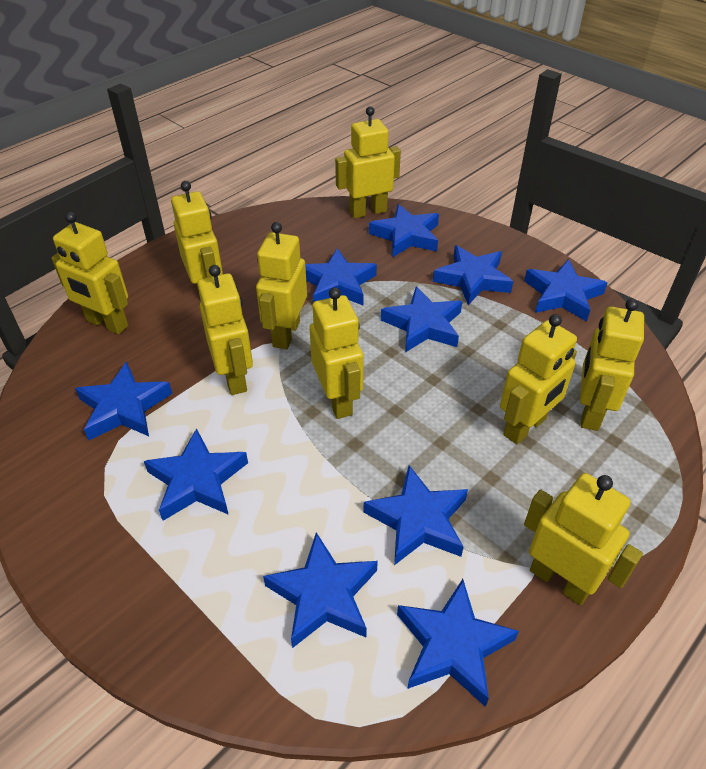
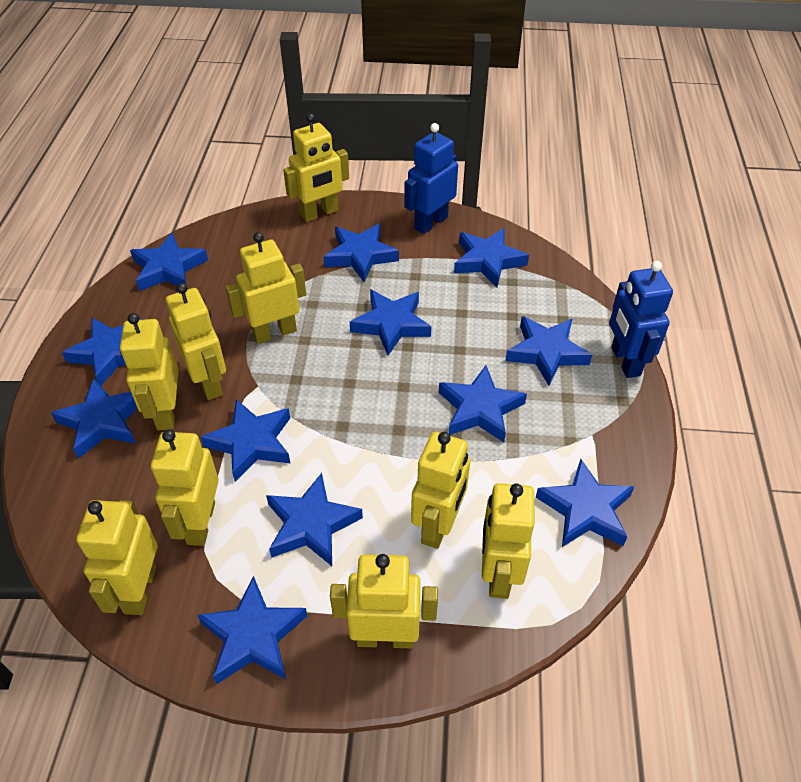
blue robot: none = 0 -> [404,123,458,234] [609,261,673,378] = 2
blue star: [75,362,172,440] [144,428,248,521] [263,532,378,648] [305,248,377,305] [363,465,468,565] [369,204,439,257] [381,286,462,352] [397,579,519,707] [433,245,513,305] [524,259,608,322] = 10 -> [51,378,138,459] [62,318,142,386] [130,232,208,291] [197,576,307,684] [201,399,290,482] [266,473,363,566] [323,224,399,282] [350,289,431,355] [439,365,527,442] [454,228,529,287] [506,316,592,386] [536,459,635,547] = 12

